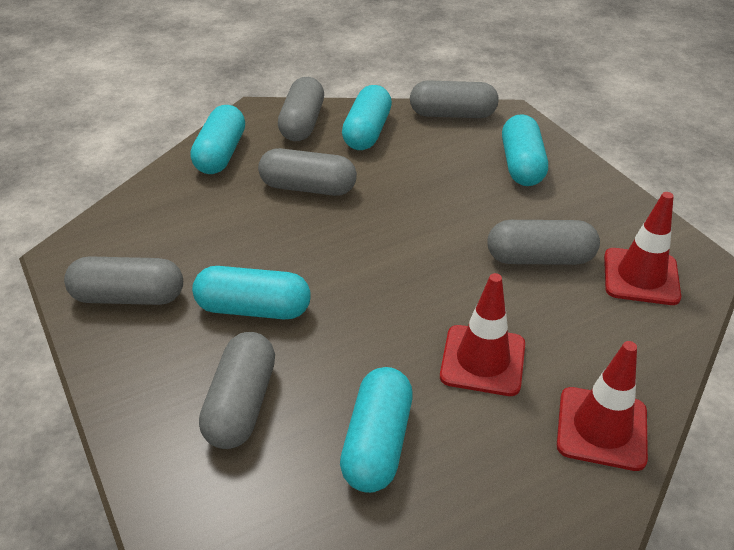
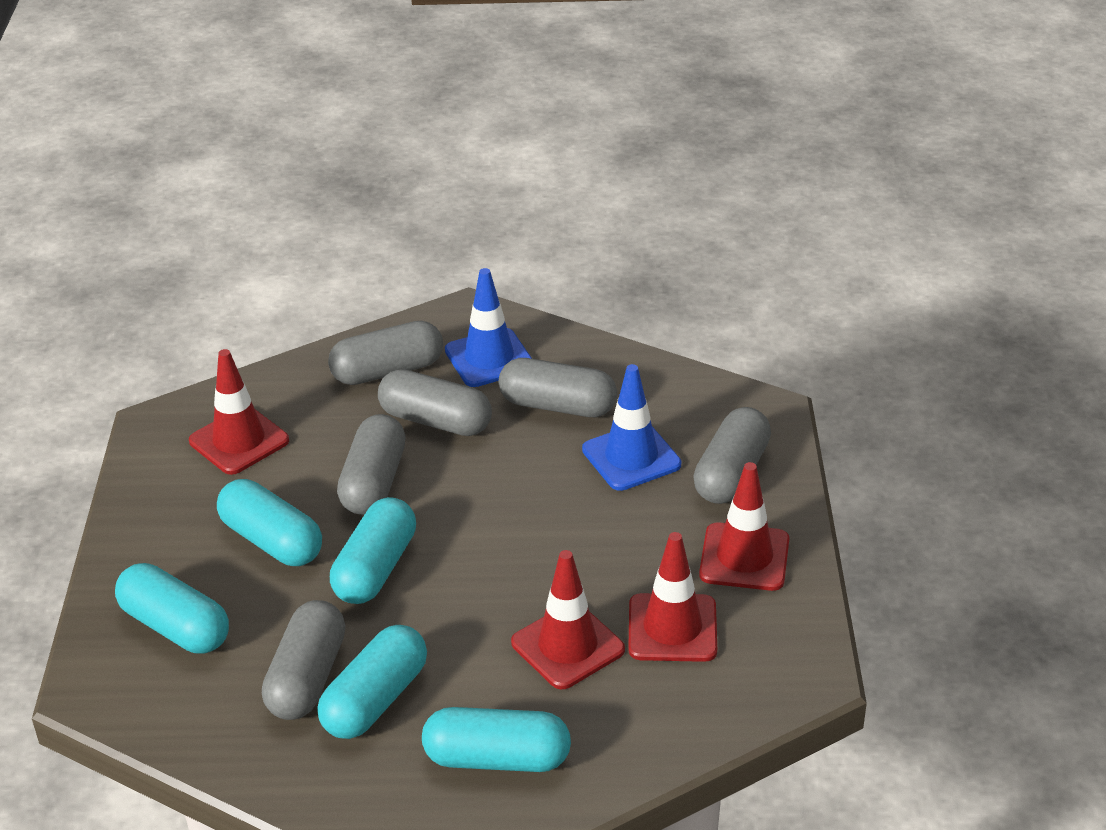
blue traffic cone: none = 0 -> [445,268,532,387] [582,364,681,491] = 2
red traffic cone: [440,273,525,396] [557,341,648,471] [604,192,681,305] = 3 -> [189,349,289,475] [511,550,625,689] [628,532,717,662] [699,462,789,591] = 4

